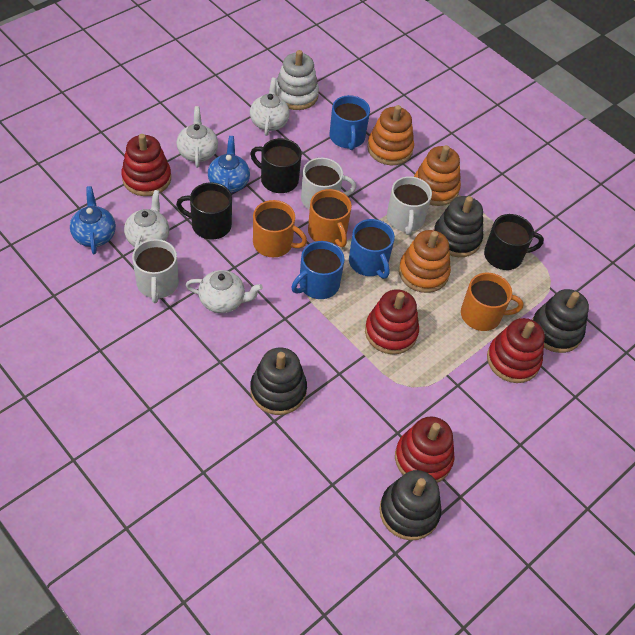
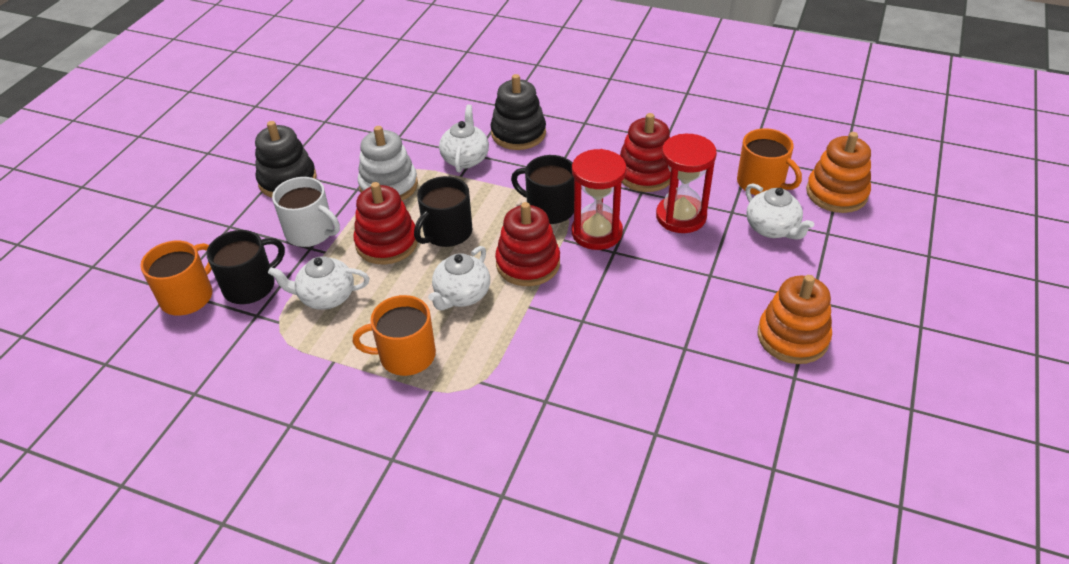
black stacking toy: [250,347,307,415] [379,470,442,540] [434,196,483,257] [532,289,589,353] = 4 -> [255,121,317,198] [491,74,546,150] = 2
blue mug: [291,241,345,299] [330,95,370,150] [349,219,395,279] = 3 -> none = 0
blue teapot: [70,186,116,254] [208,136,250,193] = 2 -> none = 0
orange stacking toy: [367,105,414,165] [399,230,451,293] [414,145,461,206] = 3 -> [757,275,832,364] [806,132,871,213] = 2
red hourglass: none = 0 -> [572,149,627,250] [656,134,717,233] = 2
red stacking toy: [121,134,171,196] [365,289,419,354] [395,417,454,483] [487,318,545,383] = 4 -> [354,182,418,265] [495,202,560,286] [620,113,671,192] = 3
white mug: [132,239,179,303] [301,158,356,210] [387,176,432,235] = 3 -> [272,177,340,247] = 1

